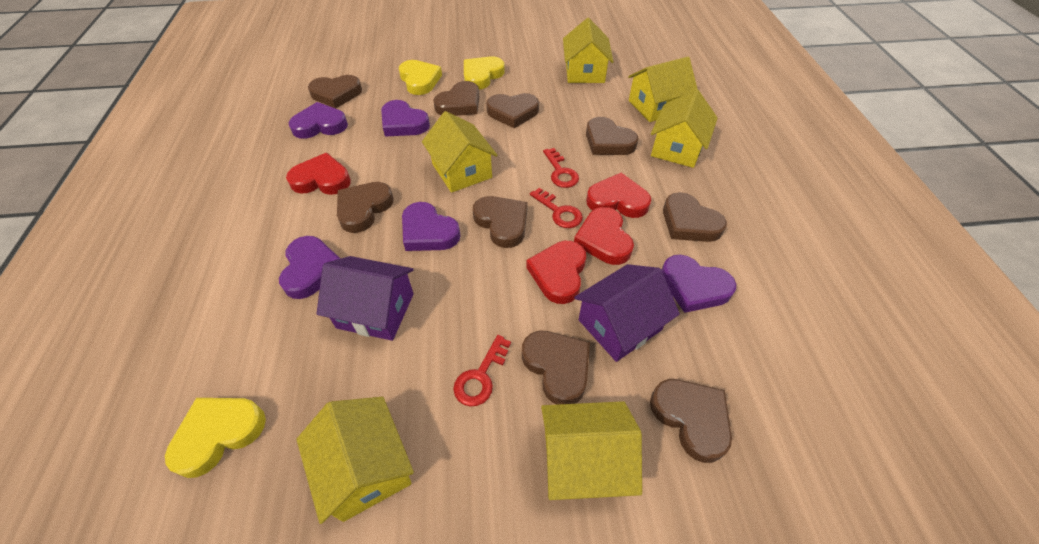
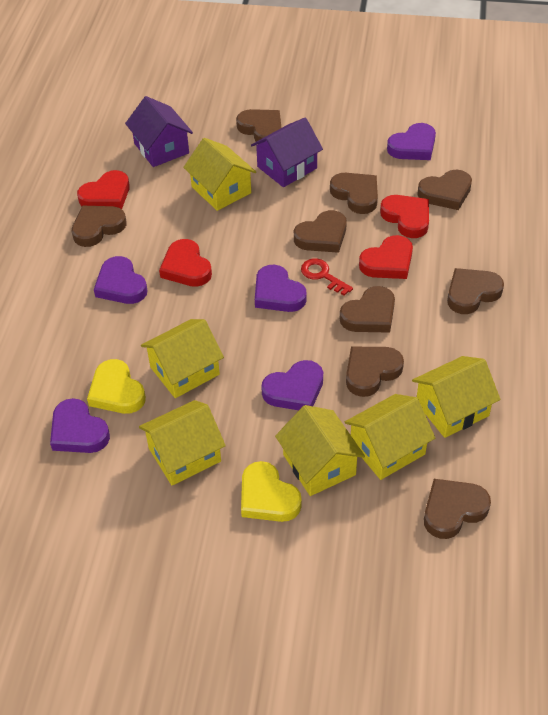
red key: [453,335,511,407] [530,188,583,228] [543,148,579,188] = 3 -> [301,258,353,296] = 1
yellow heart: [165,398,266,478] [399,60,442,95] [464,56,505,90] = 3 -> [87,359,146,414] [241,461,302,522] = 2

